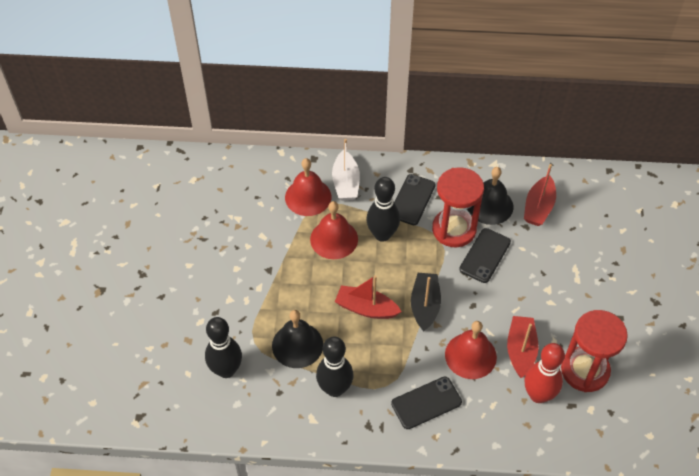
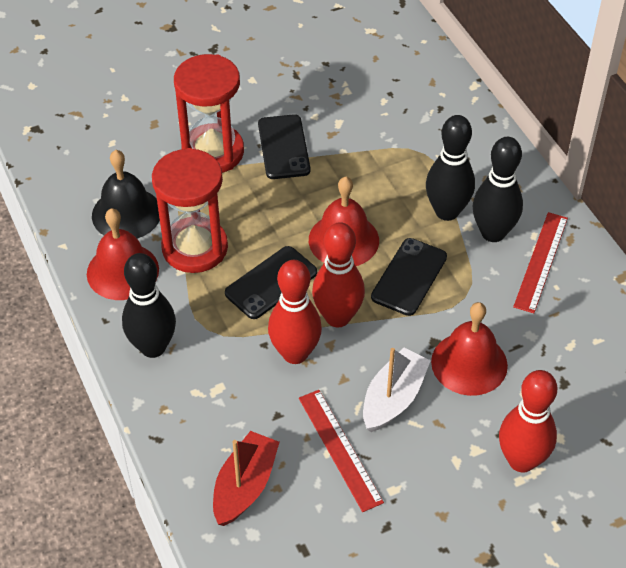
black bell: [272,310,323,368] [467,167,513,225] = 2 -> [92,150,160,239] = 1
black boat: [411,273,441,332] = 1 -> none = 0
red boat: [335,275,402,319] [507,316,538,378] [524,164,556,226] = 3 -> [213,431,279,526] = 1
red bowling pin: [524,343,565,403] = 1 -> [268,260,322,364] [312,222,365,328] [499,370,557,473] = 3
red ruler: none = 0 -> [299,390,384,512] [513,212,568,313] = 2

